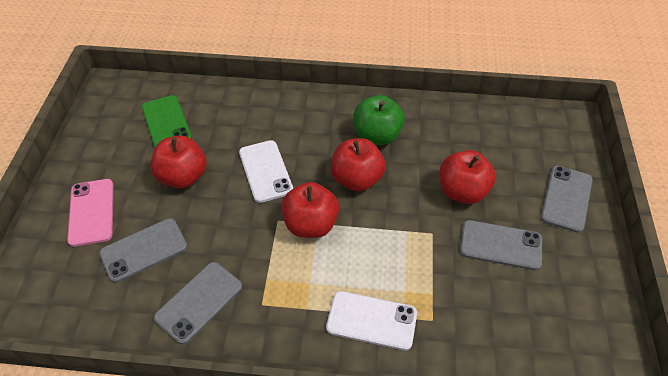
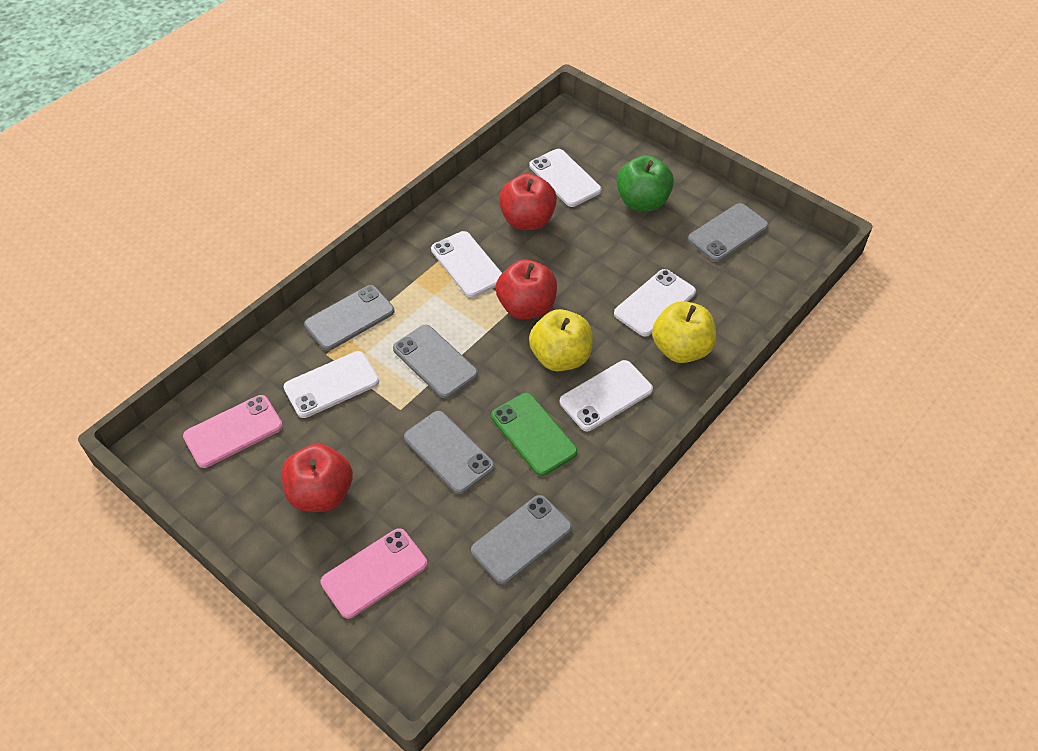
grey phone: [99,218,187,283] [154,262,242,345] [460,220,542,270] [541,166,593,233] = 4 -> [304,285,394,351] [393,325,478,398] [404,411,495,494] [471,495,572,584] [688,203,769,262] = 5
pink phone: [67,179,114,247] = 1 -> [183,395,283,468] [320,528,427,619] = 2
red apple: [150,135,207,189] [281,182,339,238] [331,138,386,191] [440,150,496,204] = 4 -> [282,444,353,512] [496,259,557,319] [499,174,557,230] = 3
white phone: [239,140,293,203] [326,291,417,350] = 2 -> [284,351,379,418] [431,231,502,298] [529,149,601,207] [560,360,653,431] [614,269,696,337] = 5
yellow apple: none = 0 -> [529,309,593,371] [652,301,716,363] = 2

